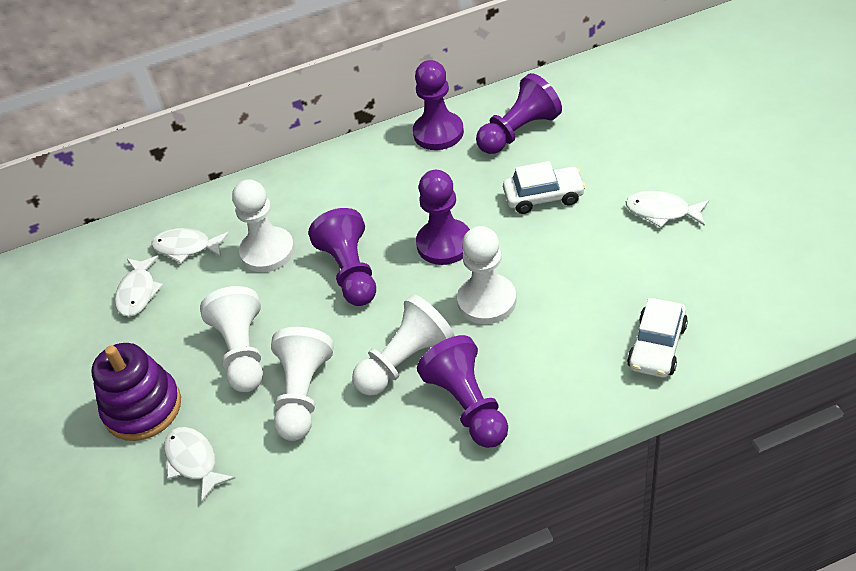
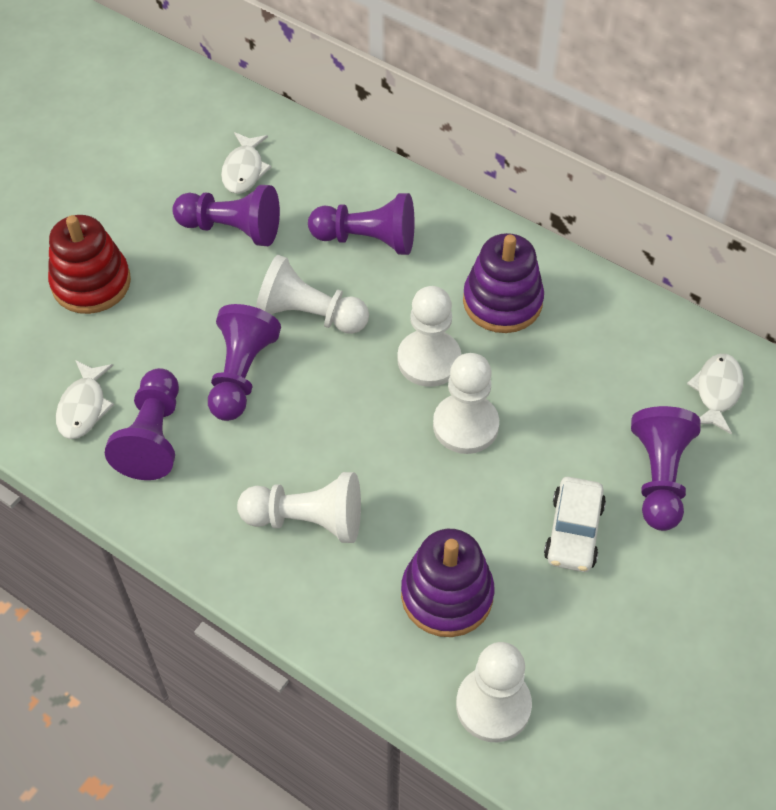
purple stacking toy: [91,343,181,441] = 1 -> [401,529,494,637] [463,233,544,333] = 2
red stacking toy: none = 0 -> [48,215,131,314] = 1
white car: [503,161,586,214] [627,298,688,377] = 2 -> [544,477,606,572] = 1
white fish: [115,256,163,317] [151,228,229,264] [164,427,235,502] [626,191,709,228] = 4 -> [56,360,114,439] [221,132,272,194] [687,354,744,434] = 3

